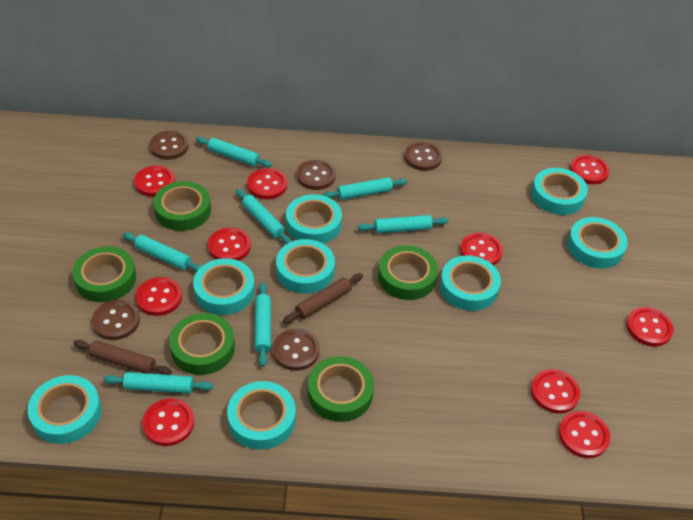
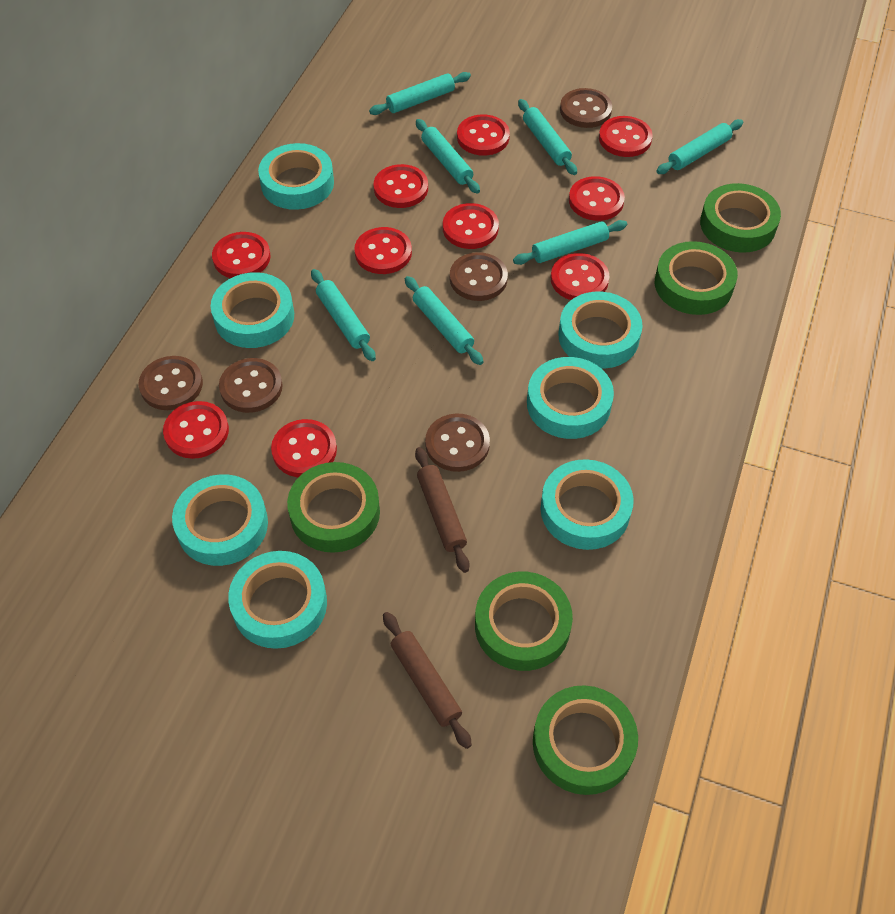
turquoise tape: [28,375,102,444] [193,258,255,315] [227,381,296,450] [276,239,335,294] [286,194,342,244] [440,255,501,311] [531,168,588,215] [567,217,628,269] = 8 -> [172,474,268,566] [211,272,294,348] [228,551,327,649] [258,143,334,210] [527,357,614,439] [540,459,634,550] [558,292,643,369] = 7

